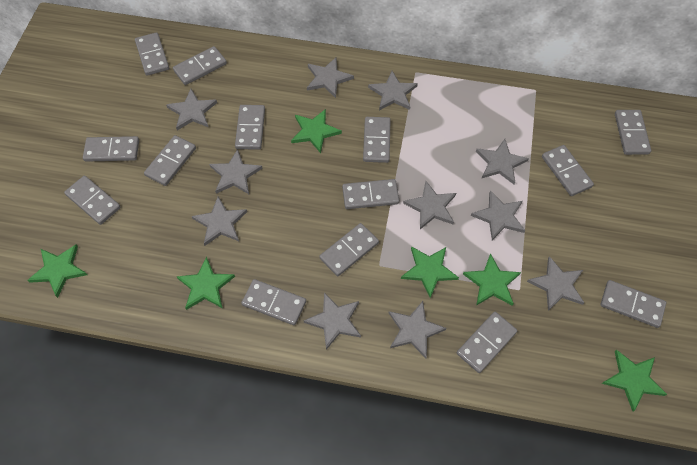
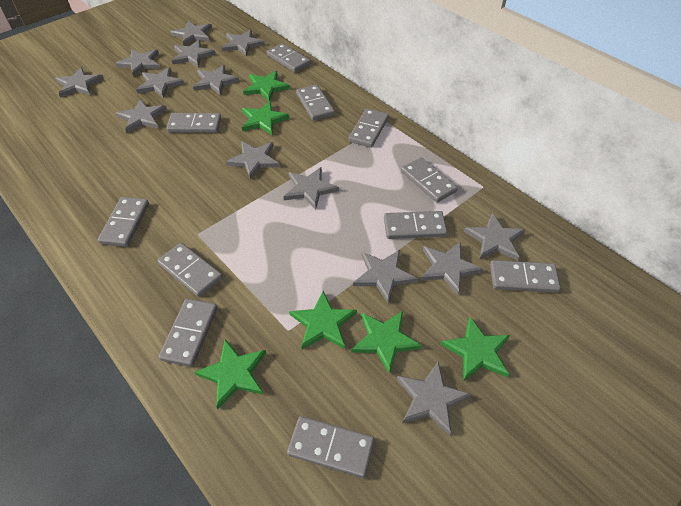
grey domino: [64,176,121,225] [83,136,139,162] [135,32,169,76] [144,135,196,186] [173,46,227,85] [235,105,265,150] [241,279,306,325] [319,223,379,276] [342,179,399,209] [363,117,391,163] [457,312,517,373] [542,145,594,196] [601,280,666,328] [615,110,651,155] = 14 -> [98,197,149,247] [157,243,223,297] [159,299,217,367] [166,113,221,133] [267,43,311,73] [287,416,374,478] [296,85,335,121] [349,108,389,148] [384,211,447,239] [401,157,458,203] [490,260,561,293] = 11
grey star: [166,89,217,130] [192,197,247,246] [209,149,263,194] [304,292,361,350] [307,58,354,98] [368,71,418,111] [389,301,446,358] [403,181,456,229] [471,191,525,240] [476,139,529,184] [527,256,584,311] = 11 -> [55,67,104,98] [115,49,160,77] [116,99,167,133] [136,67,184,98] [170,21,212,46] [172,40,215,68] [193,65,240,95] [222,29,265,56] [226,141,280,180] [283,167,339,210] [353,250,418,303] [397,362,472,436] [420,242,483,295] [464,213,525,261] = 14

